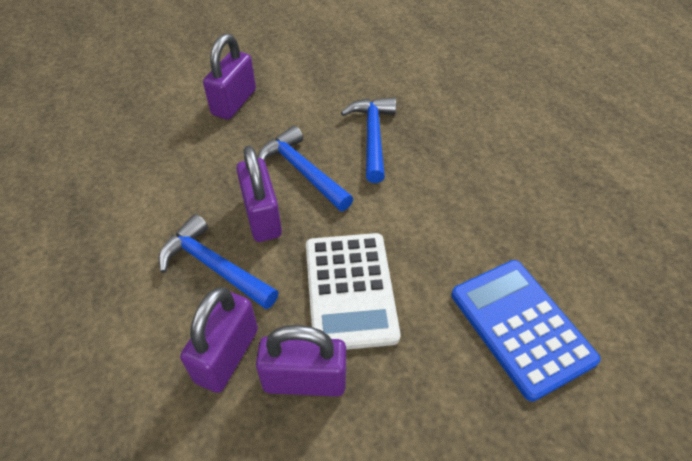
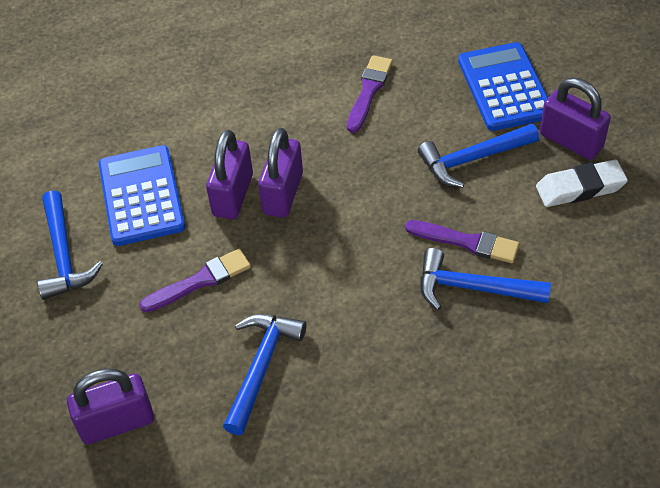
blue calculator: [451,260,601,401] = 1 -> [99,145,185,246] [458,42,548,131] = 2
blue hammer: [159,214,279,309] [257,126,353,211] [341,98,396,183] = 3 -> [37,190,103,300] [223,314,307,435] [418,124,539,188] [420,248,551,310] = 4
purple brush: none = 0 -> [139,249,251,312] [347,55,393,133] [405,220,519,263] = 3
white calculator: [306,233,401,350] = 1 -> none = 0
white eraser: none = 0 -> [536,160,628,207] = 1

